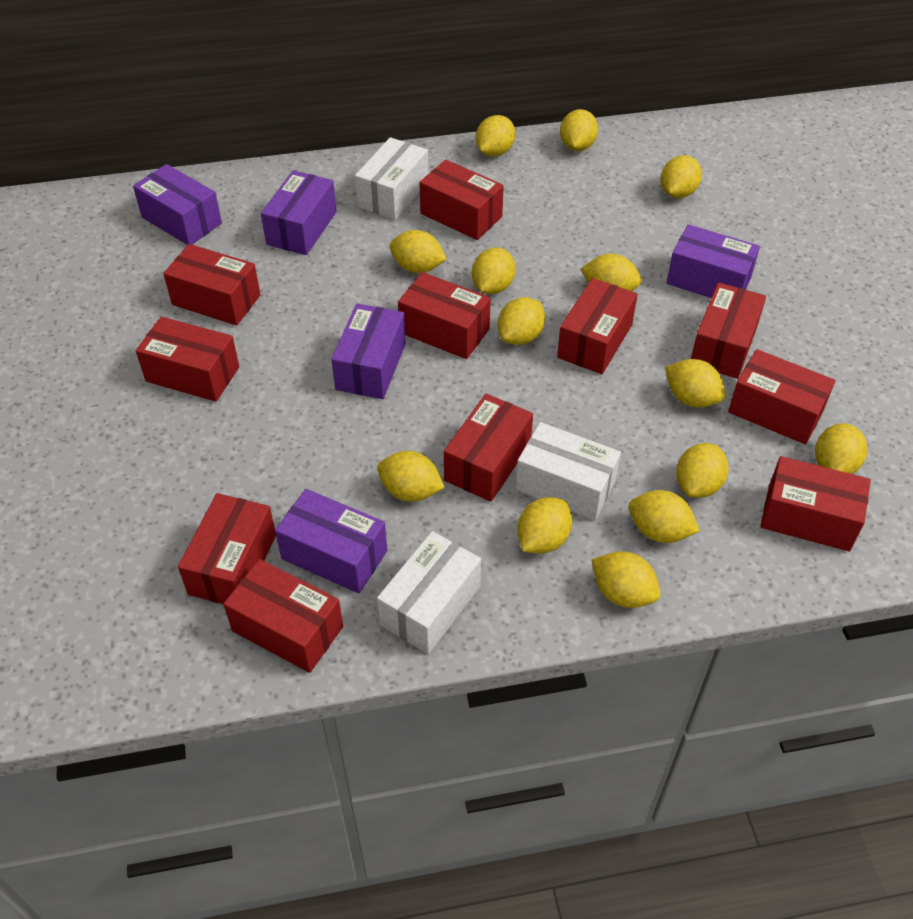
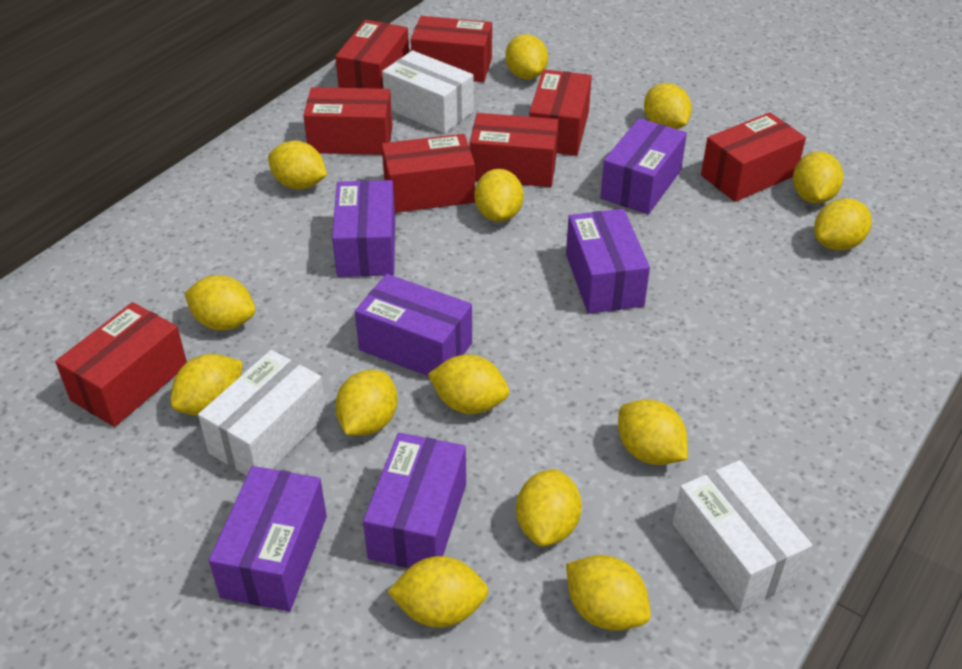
purple box: [133,164,222,245] [261,170,337,255] [275,489,387,594] [331,303,406,399] [667,224,760,298] = 5 -> [209,466,327,611] [332,180,395,277] [355,274,472,376] [363,433,466,568] [566,209,650,314] [600,118,687,214] = 6
red box: [136,317,239,402] [163,244,260,326] [178,493,276,604] [223,559,343,673] [398,272,491,359] [419,160,504,240] [444,394,533,502] [557,278,638,374] [691,282,766,379] [728,349,835,444] [760,456,871,551] = 11 -> [55,302,187,427] [303,87,393,155] [335,20,409,89] [382,134,475,213] [411,16,492,82] [469,113,558,187] [529,69,592,156] [701,112,806,202] = 8

